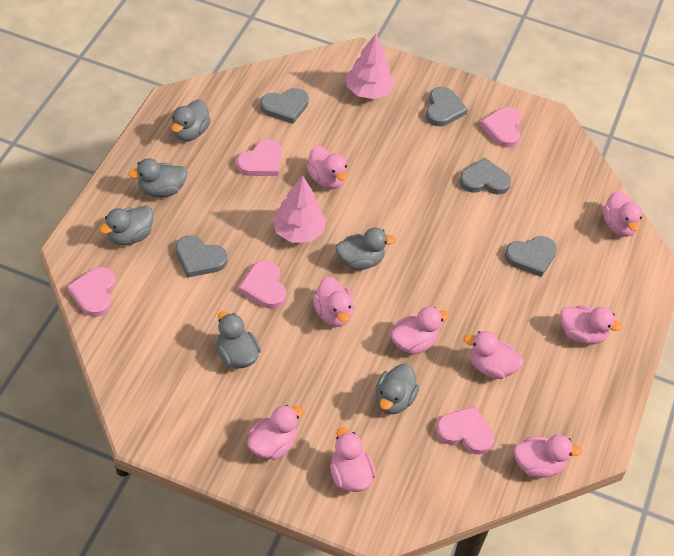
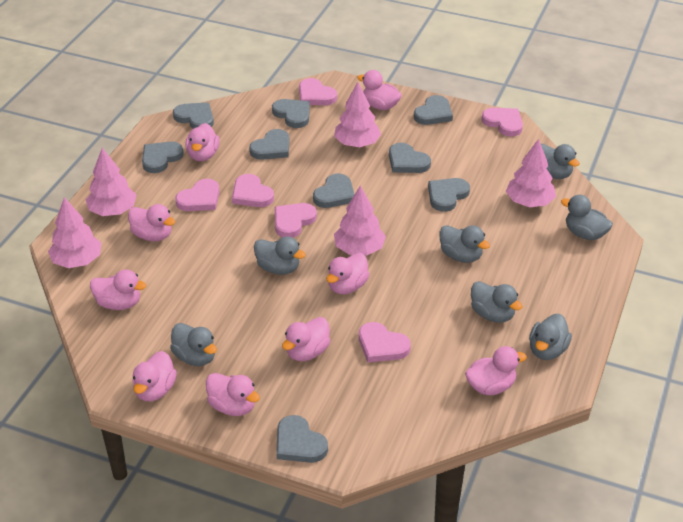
grey duck: [100,206,154,245] [128,158,187,197] [171,99,211,141] [217,311,261,368] [335,228,396,270] [375,363,419,414] = 6 -> [170,323,217,366] [254,236,306,275] [440,225,490,263] [471,281,523,323] [529,314,572,360] [541,144,580,179] [561,195,613,240] = 7
grey heart: [176,235,228,278] [260,88,309,124] [426,87,468,126] [459,158,511,195] [505,236,557,277] = 5 -> [142,142,184,173] [173,102,214,129] [249,129,289,160] [272,99,310,128] [276,415,328,463] [313,173,355,208] [389,143,431,173] [414,95,453,125] [428,178,470,212] = 9
pink heart: [67,267,116,317] [236,139,282,176] [239,260,286,309] [436,406,494,455] [480,107,522,148] = 5 -> [175,179,220,211] [232,174,274,207] [275,203,317,238] [299,78,337,105] [359,322,411,362] [482,108,523,137] = 6
pink tree: [272,176,326,243] [346,34,395,99] = 2 -> [48,197,101,268] [86,148,136,216] [334,82,381,147] [334,185,386,255] [506,139,556,207] = 5

